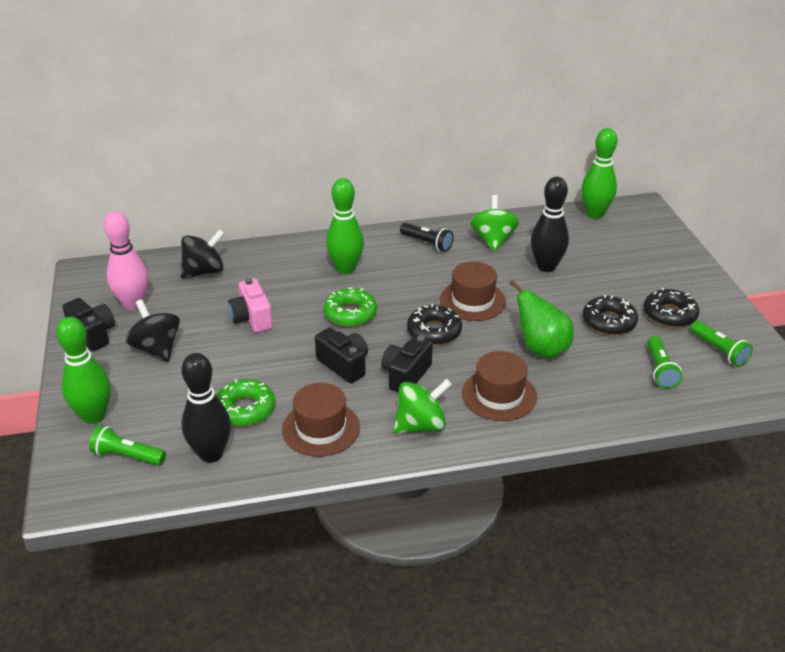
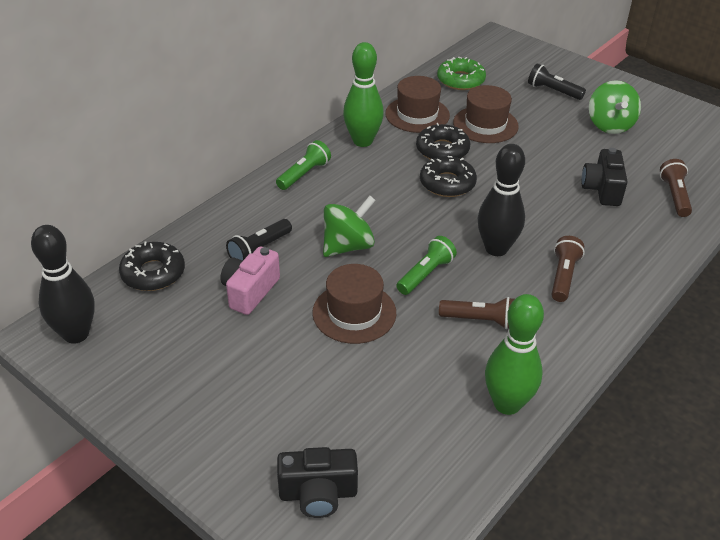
black camera: [62,298,115,351] [315,328,368,384] [381,335,433,392] = 3 -> [277,447,358,518] [582,148,628,206] = 2
black flashlight: [400,223,454,252] = 1 -> [226,219,292,261] [528,63,586,100] = 2
black spinning top: [126,299,180,362] [181,230,225,279] = 2 -> none = 0
brown flashlight: none = 0 -> [439,297,515,329] [552,236,585,302] [660,159,692,217] = 3
green bowling pin: [56,317,111,424] [326,178,364,274] [581,128,617,219] = 3 -> [343,42,384,147] [485,294,544,415] = 2
green donut: [217,379,275,426] [324,288,377,327] = 2 -> [437,57,486,90] = 1
green flashlight: [89,425,166,466] [647,336,683,389] [690,321,753,367] = 3 -> [276,140,331,190] [396,236,457,295] = 2
green pear: [509,279,574,358] = 1 -> none = 0
pink bowling pin: [104,211,148,310] = 1 -> none = 0

